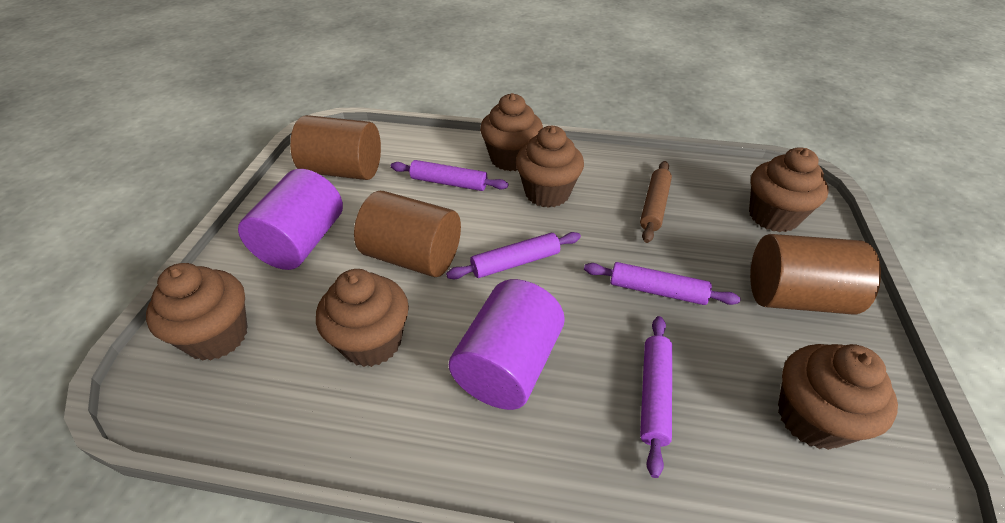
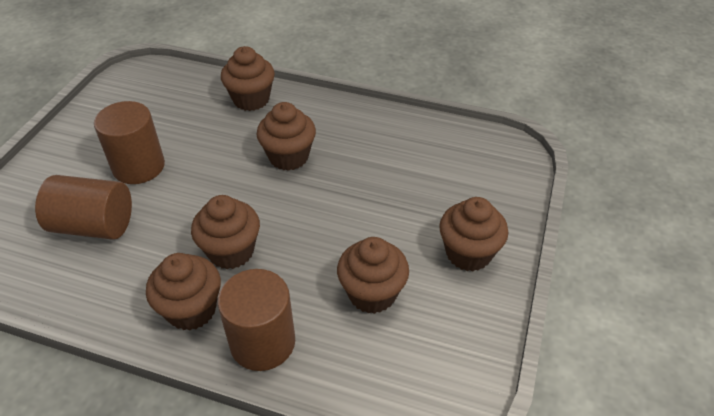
brown rolling pin: [640,161,672,243] = 1 -> none = 0
purple cylinder: [238,169,343,270] [449,279,565,410] = 2 -> none = 0
purple rolling pin: [391,160,508,191] [446,232,581,279] [584,262,741,305] [640,316,672,478] = 4 -> none = 0

